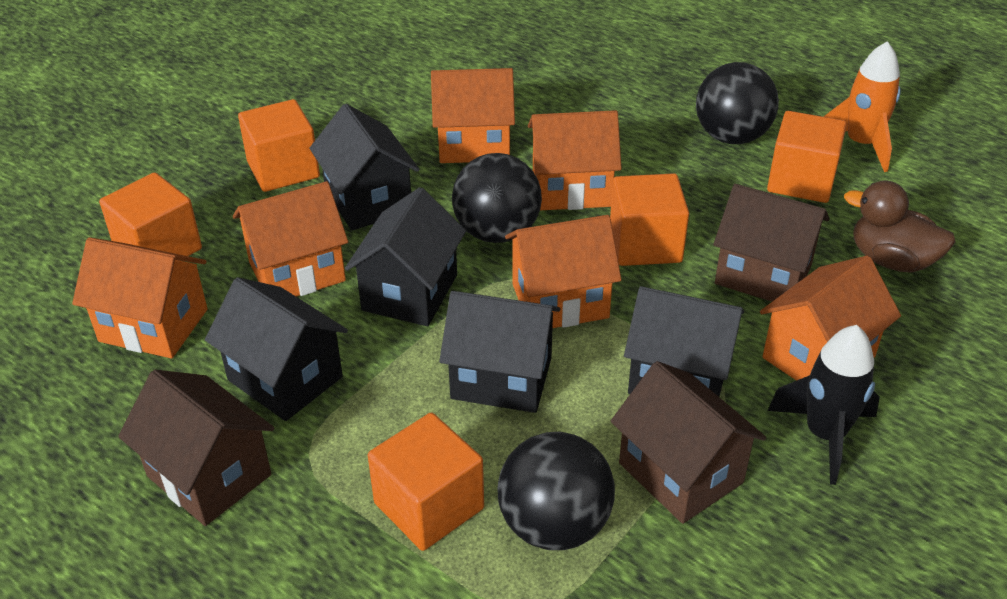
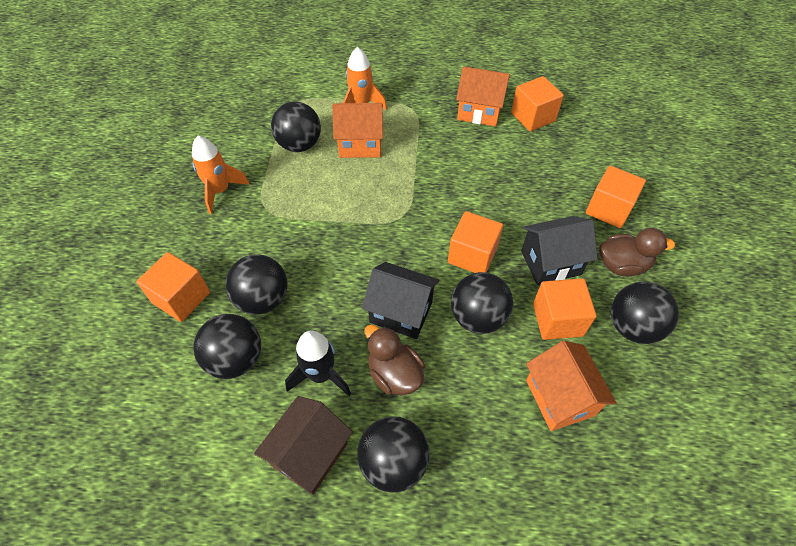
black ball: [452,153,542,243] [497,432,615,550] [696,62,779,144] = 3 -> [194,314,261,379] [225,254,288,315] [271,101,321,152] [357,417,430,493] [451,272,513,334] [611,282,679,344] = 6
black house: [205,277,348,421] [310,104,420,230] [345,187,466,326] [439,291,560,413] [624,286,744,397] = 5 -> [362,262,440,339] [521,216,598,285] = 2
brown duck: [844,181,955,273] = 1 -> [365,325,425,395] [599,228,675,277] = 2
brown house: [118,370,275,526] [611,361,766,524] [713,184,829,302] = 3 -> [254,396,353,495] = 1
orange house: [72,237,208,358] [233,181,348,297] [431,68,515,163] [505,215,621,328] [528,110,622,210] [760,256,901,381] = 6 -> [332,103,383,158] [456,66,510,127] [526,340,617,431] = 3
orange rocket: [824,41,901,172] = 1 -> [192,136,250,214] [343,47,387,110] = 2

